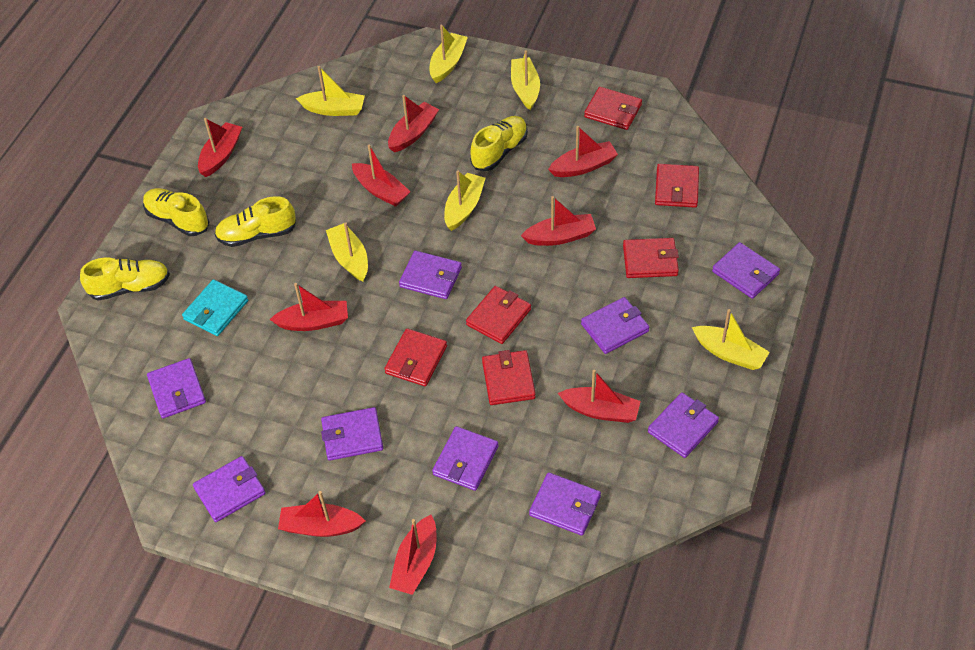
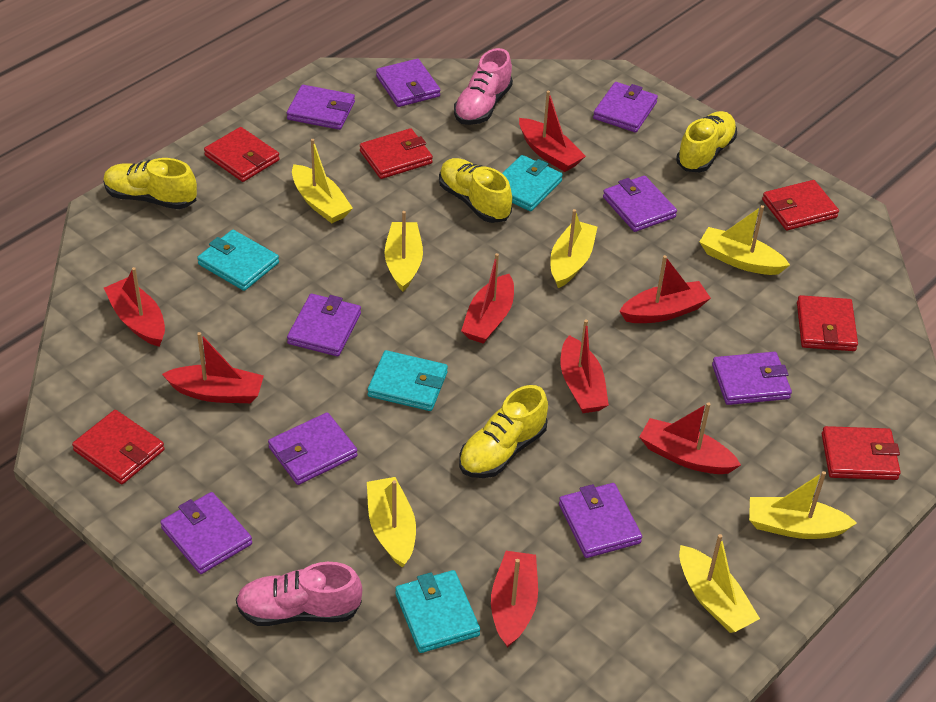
pink shoe: none = 0 -> [236,562,362,626] [454,48,513,125] = 2
red boat: [198,118,242,177] [269,283,348,331] [278,491,365,537] [352,144,410,207] [388,95,439,152] [389,515,436,595] [521,196,596,246] [548,126,618,177] [558,370,641,423] = 9 -> [104,267,165,347] [162,332,264,403] [461,253,514,344] [491,551,538,648] [519,91,586,172] [561,319,609,413] [619,255,711,323] [640,402,741,474] = 8
turquoise wallet: [182,279,248,336] = 1 -> [197,230,279,291] [368,350,448,411] [395,570,480,653] [502,155,563,211] = 4
yellow boat: [296,66,365,116] [326,222,368,282] [429,25,468,83] [444,171,485,231] [511,50,540,110] [692,309,770,370] = 6 -> [292,139,353,223] [367,477,416,568] [384,211,423,292] [550,209,597,288] [679,534,760,633] [699,205,790,275] [749,471,857,539] = 7

